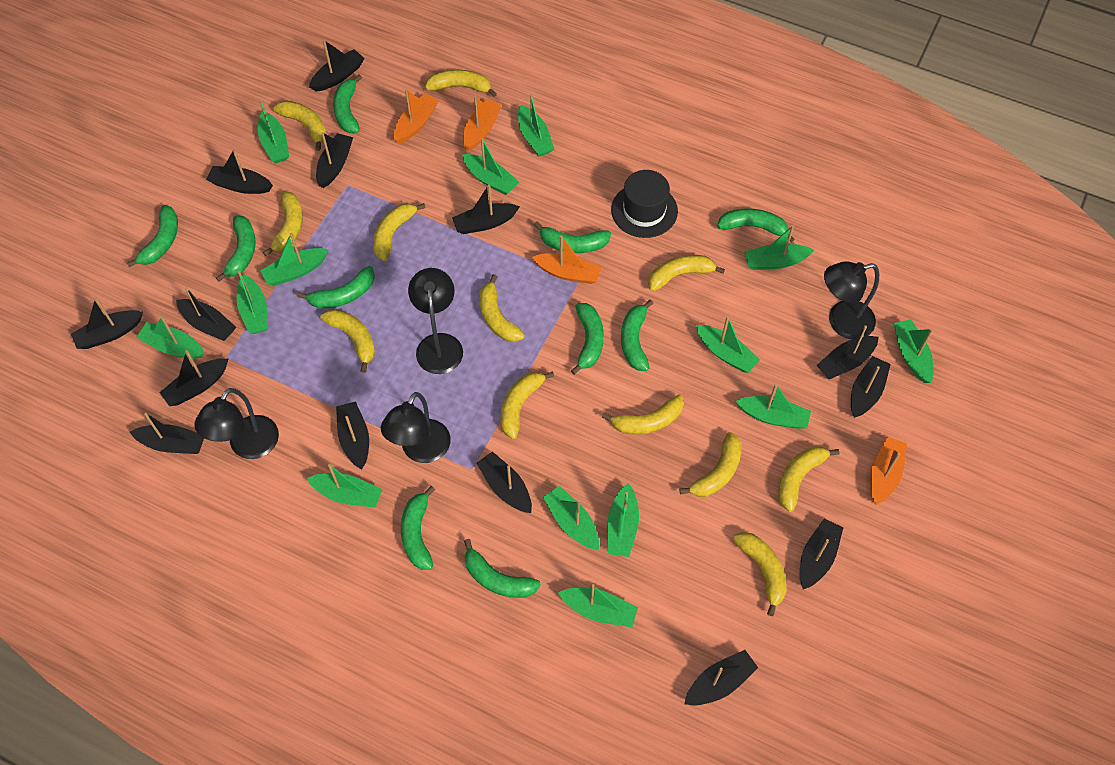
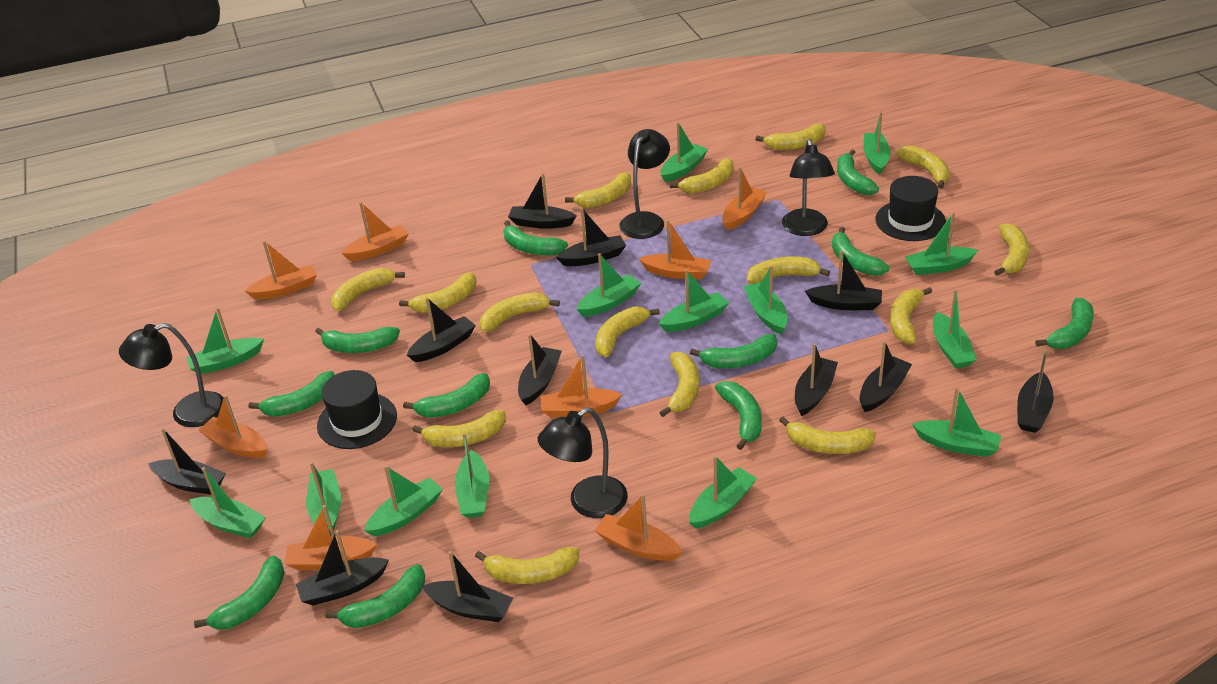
black boat: [71,297,143,349] [130,413,204,454] [159,350,228,406] [176,287,236,341] [206,149,273,194] [309,40,365,92] [316,132,353,188] [336,401,369,470] [452,184,520,234] [477,451,532,513] [684,650,758,706] [800,518,843,589] [817,325,879,379] [851,356,891,418] = 14 -> [148,428,226,495] [296,530,389,605] [407,297,476,362] [422,551,513,622] [508,173,577,229] [518,334,562,405] [556,208,626,266] [795,343,838,416] [805,250,882,310] [860,341,912,412] [1017,350,1054,433] = 11
black hat: [611,170,678,238] = 1 -> [317,370,397,449] [876,176,946,241] = 2
green banana: [127,205,178,267] [216,216,256,282] [297,266,375,309] [333,75,362,133] [401,486,435,570] [464,539,541,598] [534,221,611,253] [571,303,604,375] [621,300,654,371] [717,208,795,243] = 10 -> [194,556,285,630] [249,371,335,417] [315,327,400,353] [325,564,425,628] [403,373,490,418] [503,220,568,256] [690,334,777,368] [715,381,762,450] [832,227,889,276] [837,150,879,195] [1035,298,1094,349] = 11
orange boat: [394,89,439,144] [463,96,502,151] [532,236,601,284] [870,437,907,505] = 4 -> [198,395,267,458] [245,241,317,300] [285,505,377,570] [341,202,409,261] [540,355,623,418] [595,494,682,561] [638,220,711,280] [722,167,767,230] = 8
yellow banana: [263,192,303,256] [273,101,326,151] [320,309,375,373] [373,203,426,261] [425,70,497,97] [479,274,524,342] [501,371,554,439] [602,395,684,435] [648,255,725,292] [679,432,742,497] [733,532,787,616] [778,446,839,512] = 12 -> [331,268,405,311] [399,273,476,313] [412,410,506,447] [475,547,580,584] [480,293,560,332] [565,172,631,208] [595,307,660,357] [659,352,699,417] [670,158,734,194] [747,256,830,284] [755,124,826,150] [779,416,876,454] [890,287,932,344] [896,146,950,189] [994,223,1029,276] = 15

